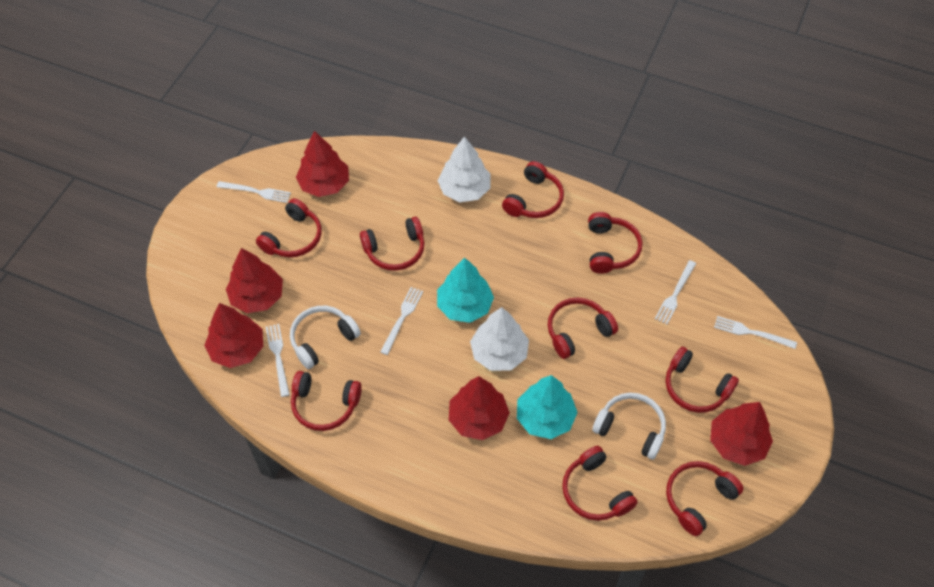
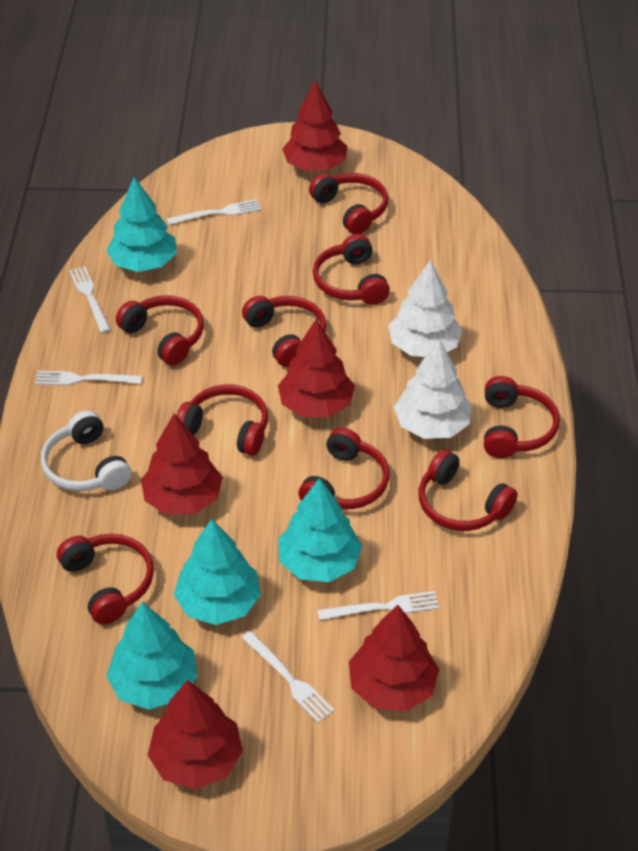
turquoise tree: [437,257,494,323] [517,375,578,439] = 2 -> [106,177,177,272] [106,602,198,710] [174,519,261,625] [278,478,362,582] = 4
white headphones: [290,306,361,369] [592,393,666,460] = 2 -> [41,410,131,491] = 1

